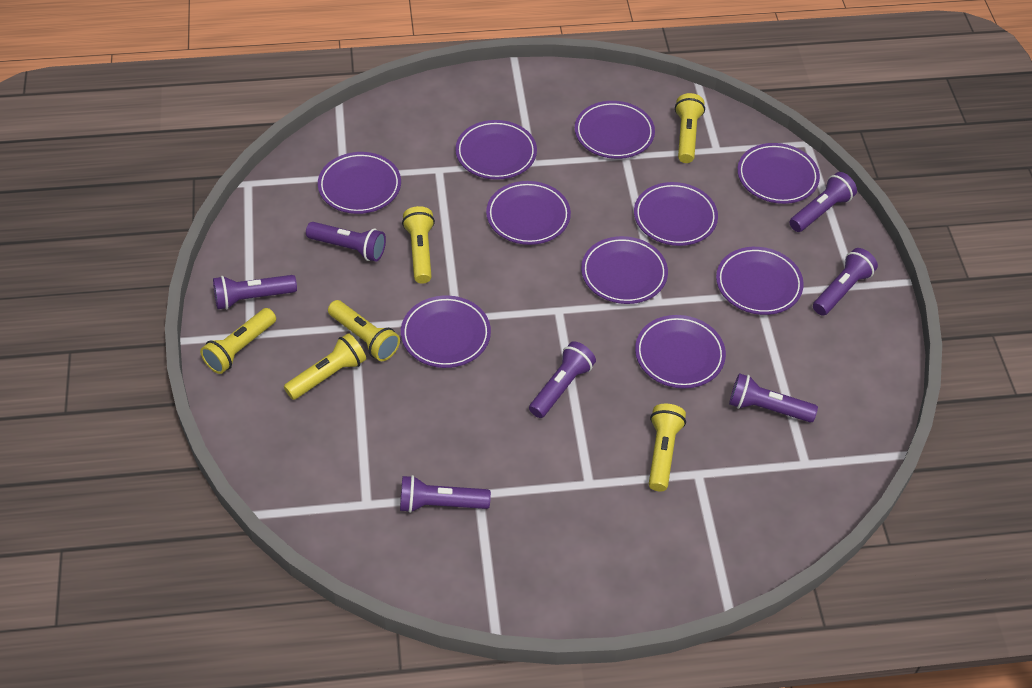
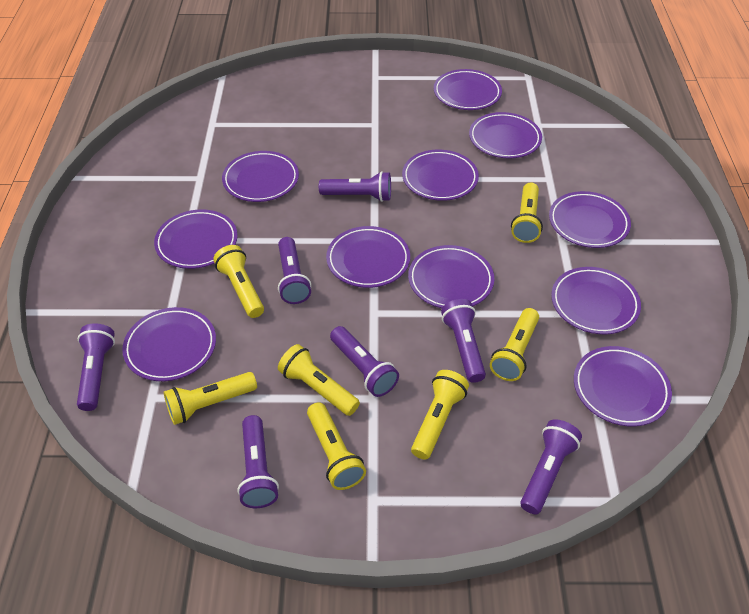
purple plate: [318,152,401,214] [401,295,491,368] [455,120,537,180] [486,181,571,245] [575,101,655,159] [581,236,668,304] [634,182,718,246] [635,315,726,389] [716,247,804,315] [737,143,820,204] = 10 -> [122,307,216,381] [154,209,238,269] [222,151,299,202] [326,226,410,288] [402,150,479,201] [408,245,494,308] [434,69,502,110] [469,112,542,158] [549,191,631,248] [551,267,641,334] [574,346,672,426] = 11
yellow flashlight: [200,308,276,374] [284,333,366,400] [328,300,400,361] [402,206,435,284] [649,404,686,491] [675,93,705,163] = 6 -> [164,372,257,425] [213,245,264,318] [278,344,360,416] [307,402,366,490] [411,370,469,460] [490,308,539,381] [511,183,543,243] = 7

